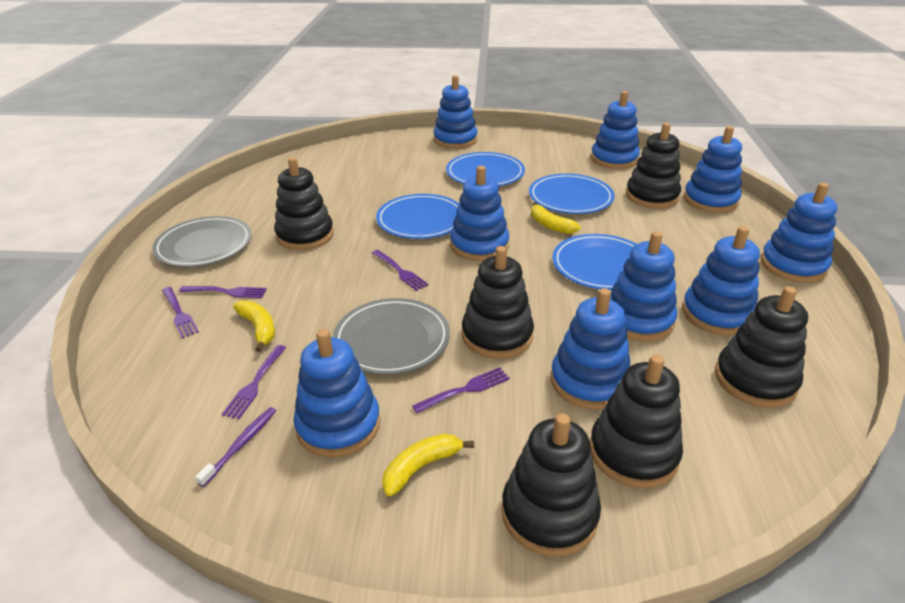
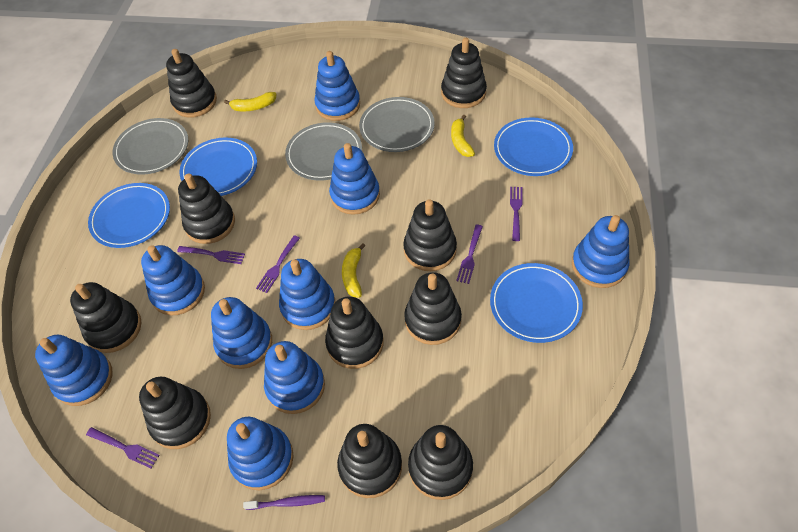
black stacking toy: [274,157,334,250] [462,246,534,359] [501,413,601,557] [590,355,683,489] [626,123,681,209] [715,286,808,408] = 6 -> [70,282,142,353] [139,377,211,449] [166,49,217,118] [178,173,235,244] [325,296,384,369] [337,424,402,498] [403,199,457,271] [404,272,462,345] [408,425,473,500] [441,38,487,108] = 10
grey plate: [152,216,252,267] [333,298,450,375] = 2 -> [113,118,188,175] [285,122,362,181] [359,97,435,152] = 3

